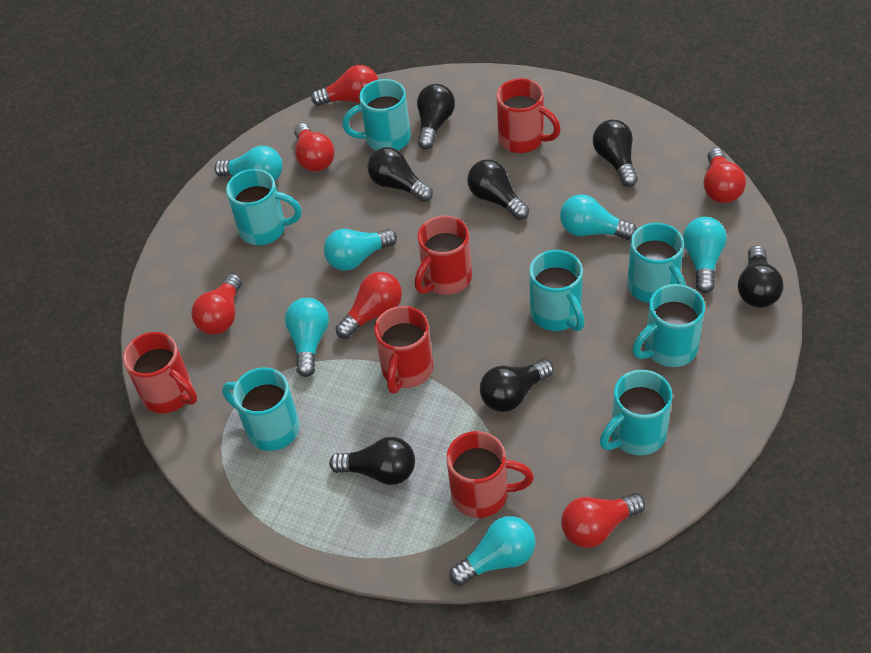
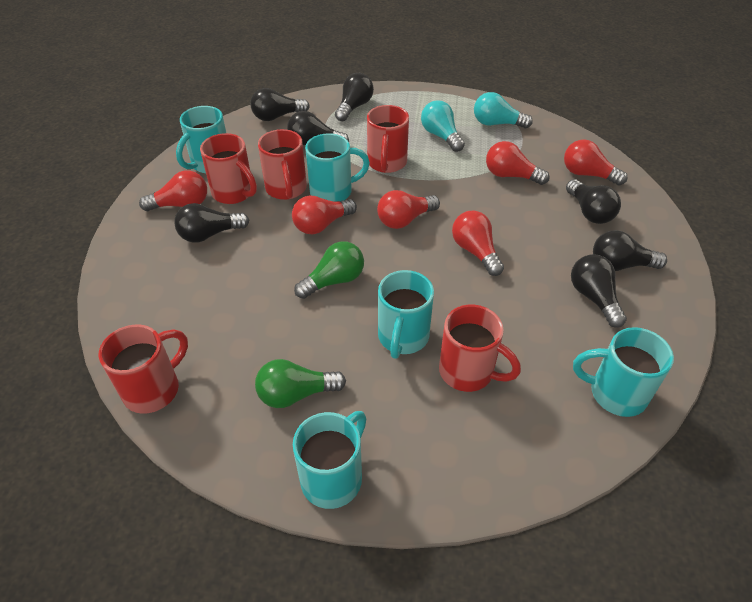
green light bulb: none = 0 -> [255,359,346,408] [294,241,364,299] = 2
turquoise light bulb: [214,146,283,181] [285,298,329,377] [324,229,397,271] [449,516,536,586] [560,194,637,240] [683,217,727,293] = 6 -> [421,100,465,152] [474,92,533,128] = 2
turquoise mug: [222,367,300,451] [226,169,302,245] [342,79,411,151] [529,250,585,331] [600,370,672,455] [627,223,686,303] [632,284,705,367] = 7 -> [176,106,226,173] [293,411,366,509] [305,133,370,201] [378,270,434,359] [573,327,674,417] = 5

